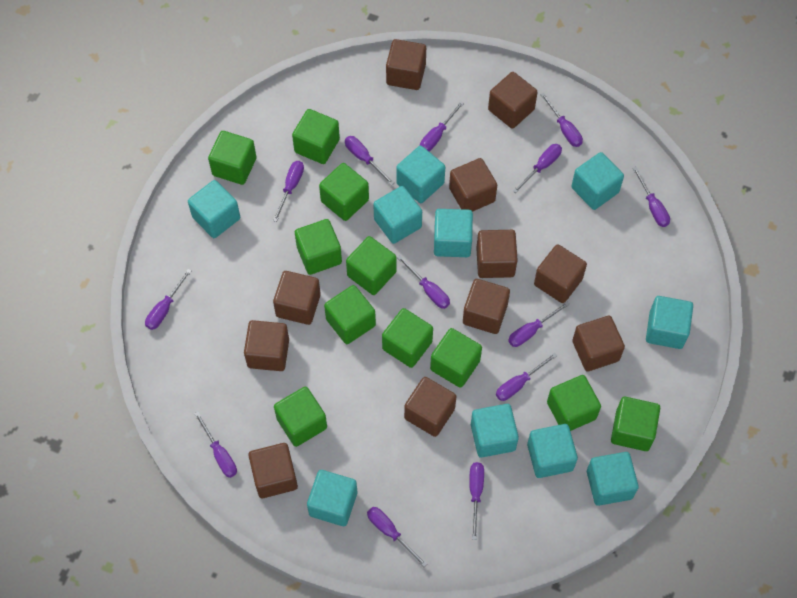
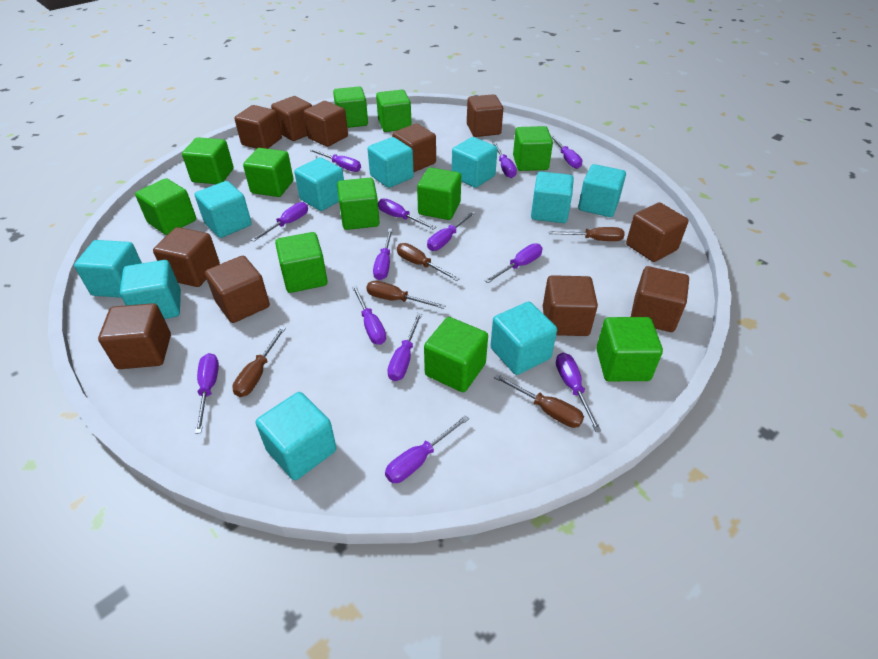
brown screwdriver: none = 0 -> [232,326,286,397] [366,281,446,309] [397,243,460,281] [494,374,584,428] [549,227,624,241] = 5

